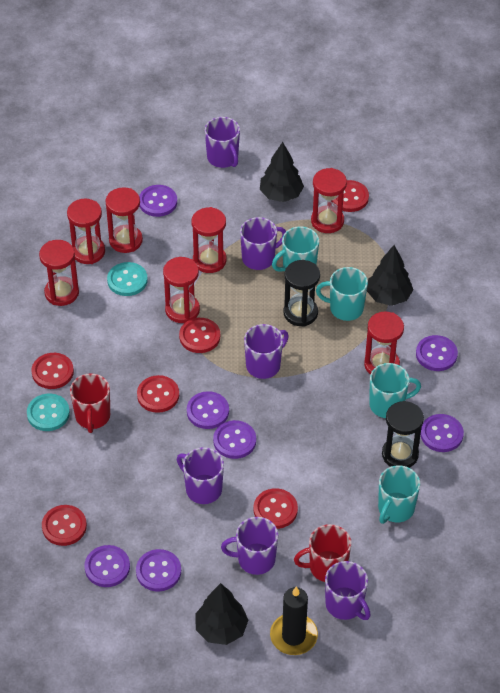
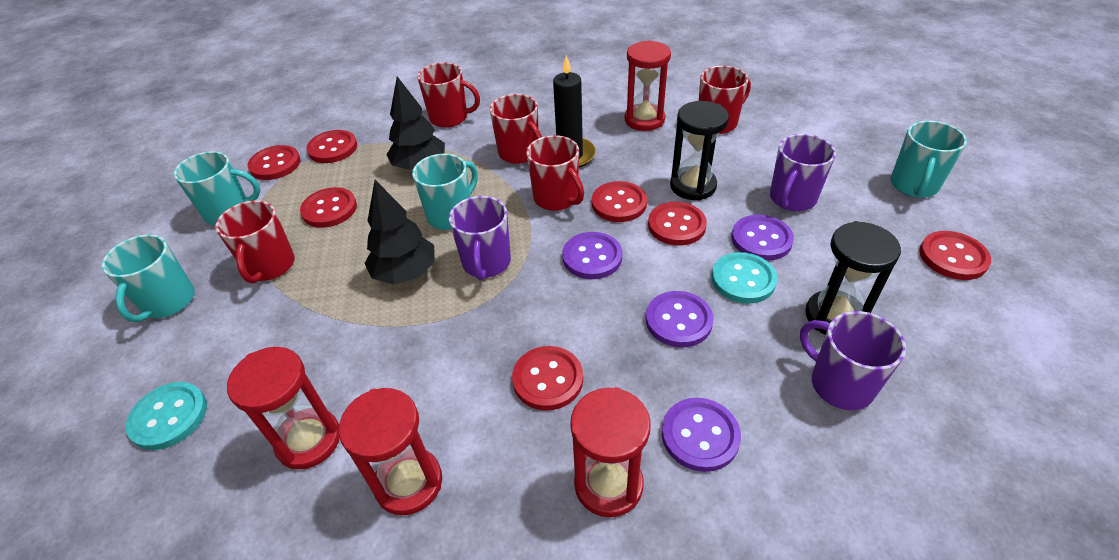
black tree: [195,583,249,645] [260,142,304,202] [367,245,413,306] = 3 -> [364,180,435,285] [386,76,445,170] = 2
purple button: [85,545,130,587] [136,549,181,592] [139,185,177,217] [187,391,229,429] [213,420,256,459] [416,335,458,371] [420,414,464,452] = 7 -> [562,232,622,279] [646,291,714,347] [662,398,741,472] [731,215,794,261] = 4
purple mug: [177,447,224,504] [205,117,240,168] [221,517,278,575] [240,217,286,270] [244,324,289,379] [325,561,371,620] = 6 -> [449,196,511,281] [770,134,836,211] [800,311,906,410] = 3
red button: [32,353,74,389] [42,505,87,546] [137,375,179,413] [179,318,220,353] [254,488,298,529] [332,180,369,212] = 6 -> [247,145,301,180] [300,187,357,228] [307,130,357,163] [512,346,583,411] [592,181,647,222] [648,202,707,246] [920,231,991,280] = 7
red hourglass: [39,240,79,306] [67,199,105,264] [106,187,143,253] [163,257,200,323] [192,207,227,273] [311,168,347,233] [364,311,404,374] = 7 -> [227,347,340,469] [339,388,442,515] [570,387,651,517] [624,40,671,131] = 4
red mug: [70,373,110,433] [294,524,352,582] = 2 -> [215,200,295,283] [417,62,480,128] [490,94,542,164] [526,135,584,211] [699,66,751,134] = 5

